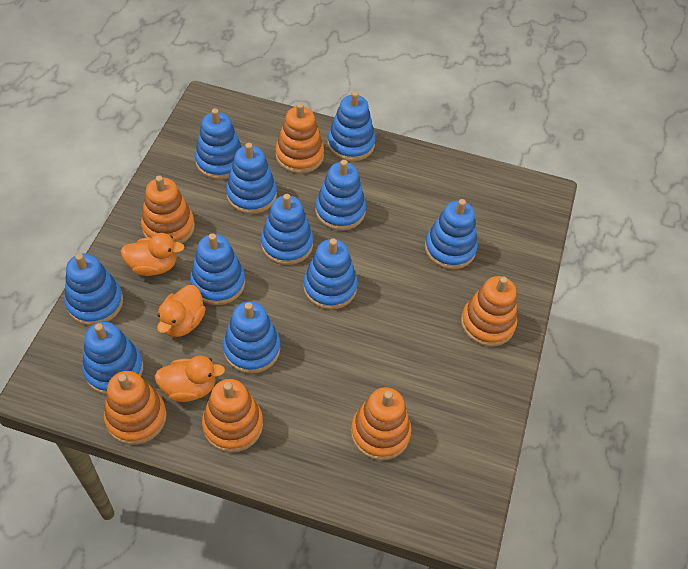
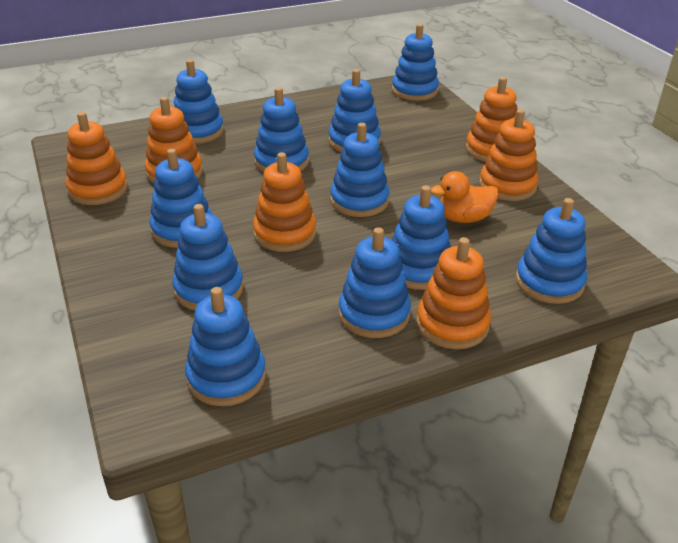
orange duck: [121,233,185,276] [155,355,225,402] [157,285,206,337] = 3 -> [431,171,499,223] = 1

